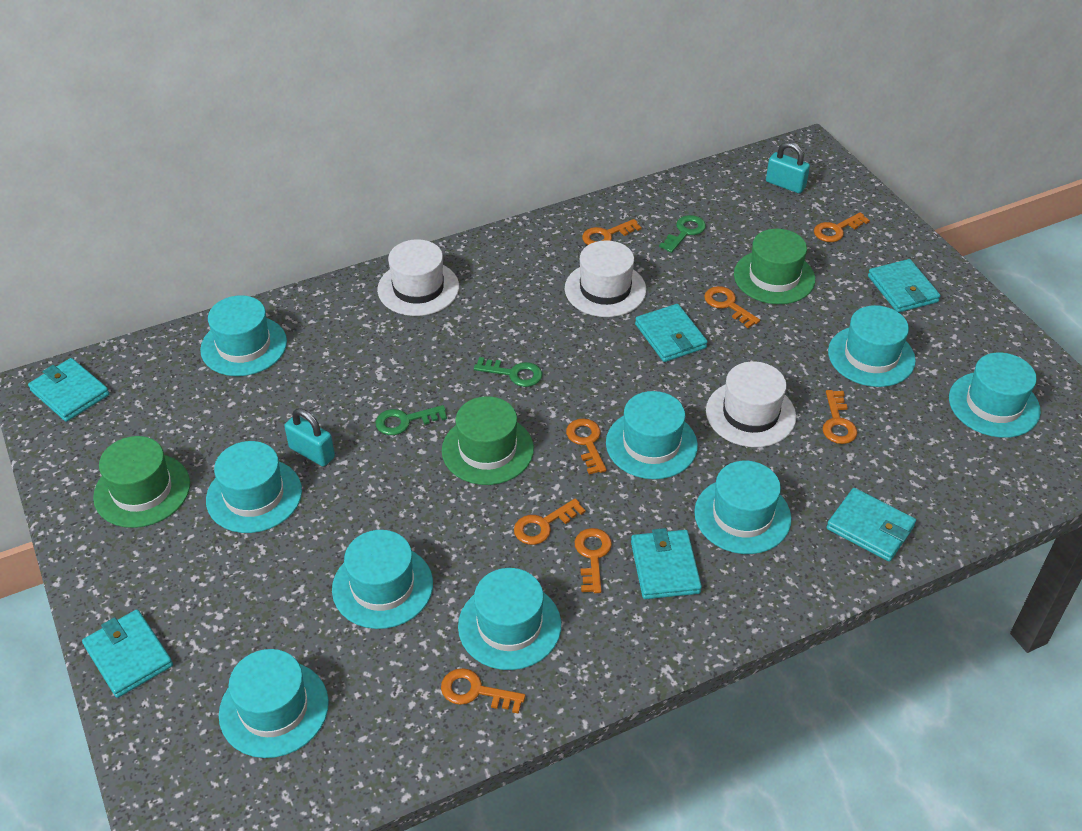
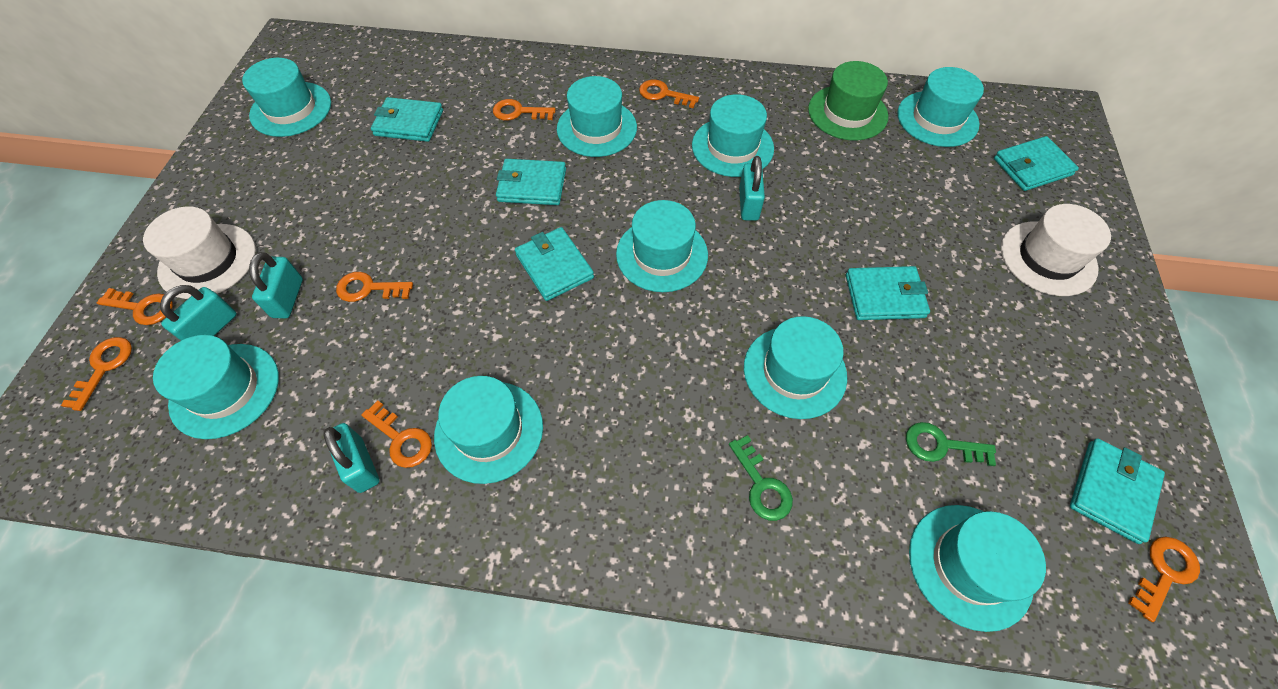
green hat: [93,436,190,528] [442,396,534,485] [734,229,815,304] = 3 -> [808,61,888,141] = 1
green key: [375,405,447,435] [474,357,542,387] [659,215,706,253] = 3 -> [729,435,793,521] [906,422,996,466] = 2
orange key: [441,668,525,714] [514,498,586,545] [566,418,607,475] [574,528,612,593] [582,219,642,245] [704,286,760,328] [814,212,870,242] [822,390,858,444] = 8 -> [61,337,132,411] [97,288,173,325] [336,272,413,302] [361,401,432,468] [493,99,556,121] [639,80,699,108] [1128,537,1200,622] = 7
turquoise padlock: [284,408,335,467] [766,142,810,193] = 2 -> [160,285,237,341] [249,252,303,318] [324,423,380,493] [739,156,765,221] = 4
white hat: [377,239,459,316] [565,240,646,317] [706,361,796,447] = 3 -> [143,206,256,299] [1001,204,1111,296] = 2

